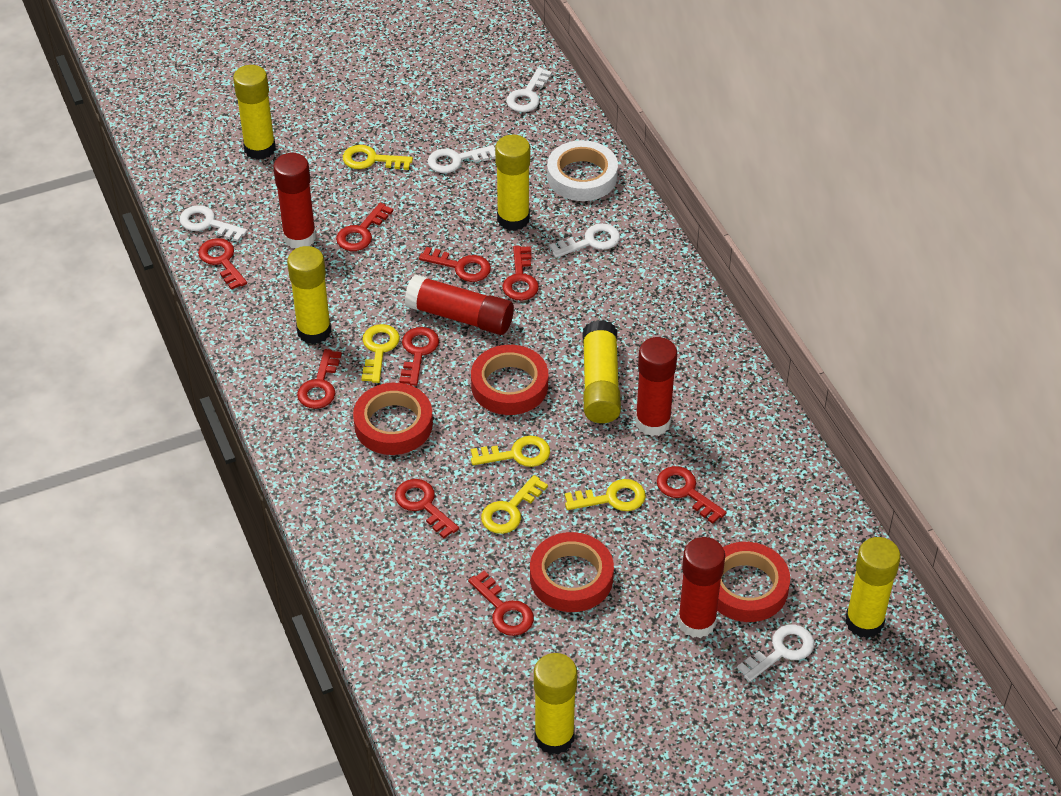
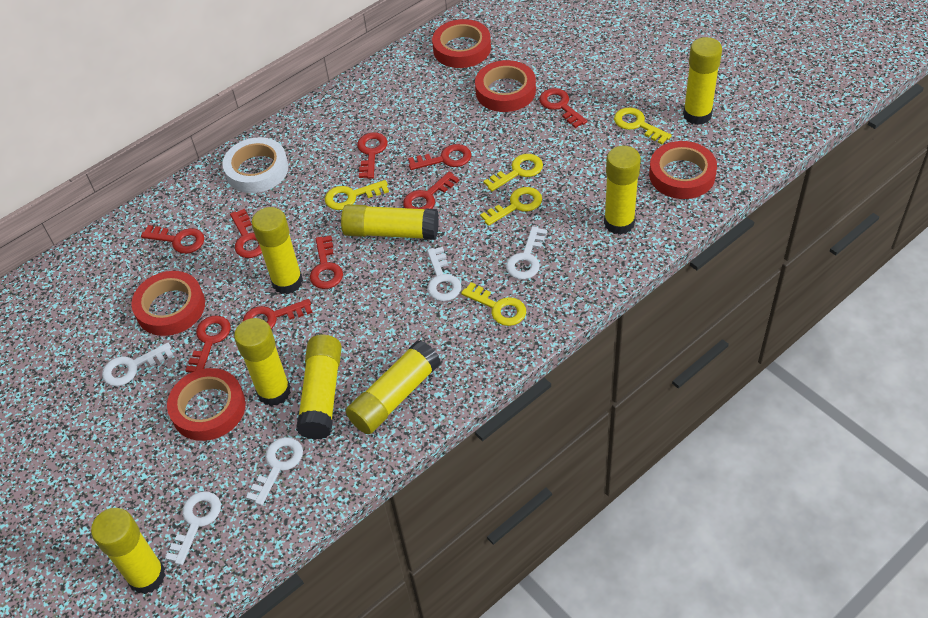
red glue stick: [273,153,316,248] [405,274,514,335] [635,337,677,436] [678,537,725,638] = 4 -> none = 0
red tape: [353,383,433,455] [471,345,548,415] [530,532,614,612] [717,542,790,622] = 4 -> [131,271,205,336] [167,368,246,441] [432,19,491,68] [475,60,536,112] [649,141,717,199] = 5
yellow glue stick: [233,65,276,160] [287,246,332,344] [495,135,530,231] [534,653,577,755] [583,320,621,423] [845,537,901,638] = 6 -> [91,508,166,594] [234,318,291,406] [251,207,303,294] [296,335,342,440] [341,204,439,240] [346,340,441,434] [604,146,641,235] [683,37,722,125] = 8

